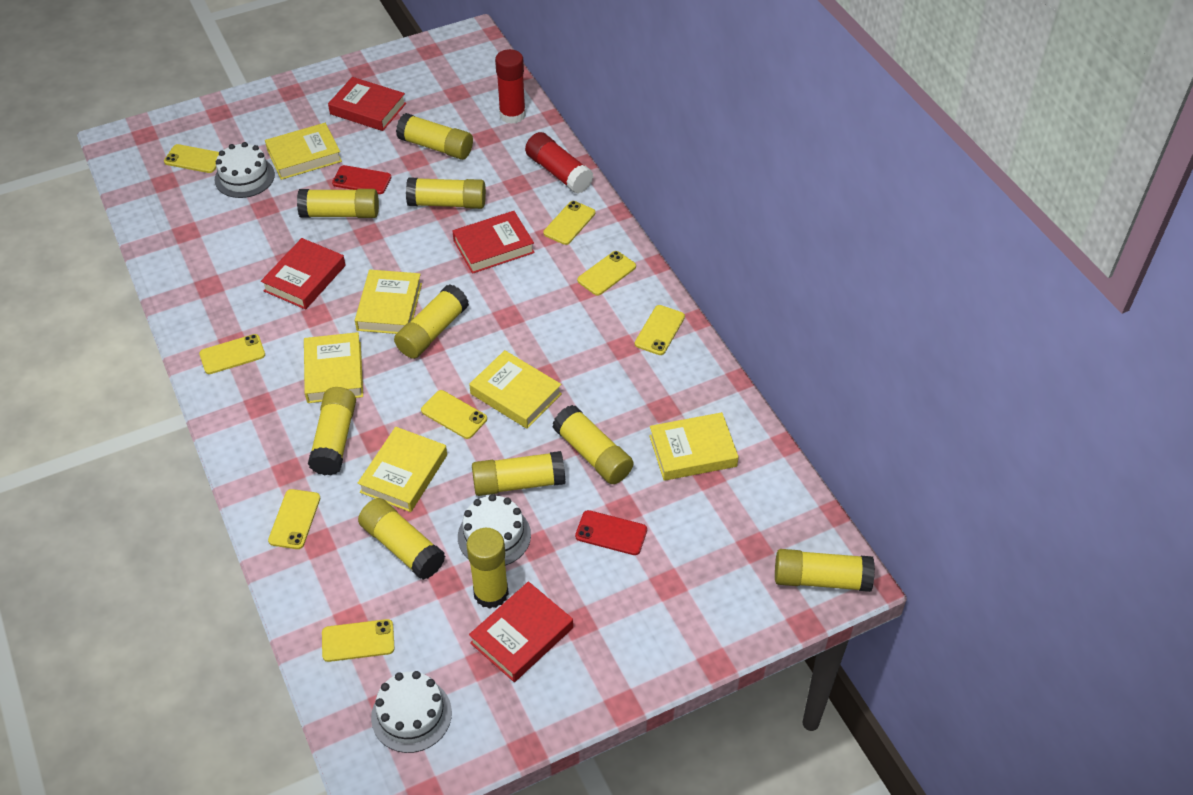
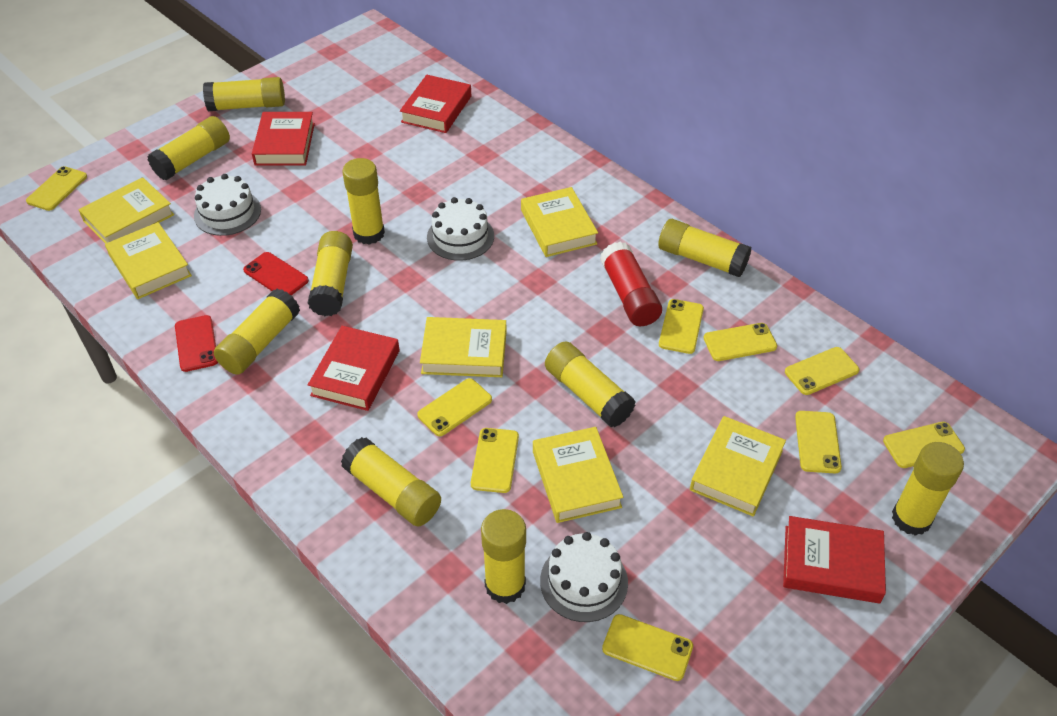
red glue stick: [495,49,526,124] [525,132,593,194] = 2 -> [600,242,662,326] = 1
yellow phone: [164,144,219,173] [199,334,265,374] [268,489,320,549] [322,619,395,662] [421,390,487,439] [543,201,595,245] [577,251,636,296] [635,305,685,355] = 8 -> [26,166,87,211] [417,378,492,436] [471,428,519,493] [602,614,693,681] [659,299,704,354] [704,323,777,361] [785,347,859,395] [795,411,842,474] [883,422,965,468] = 9

